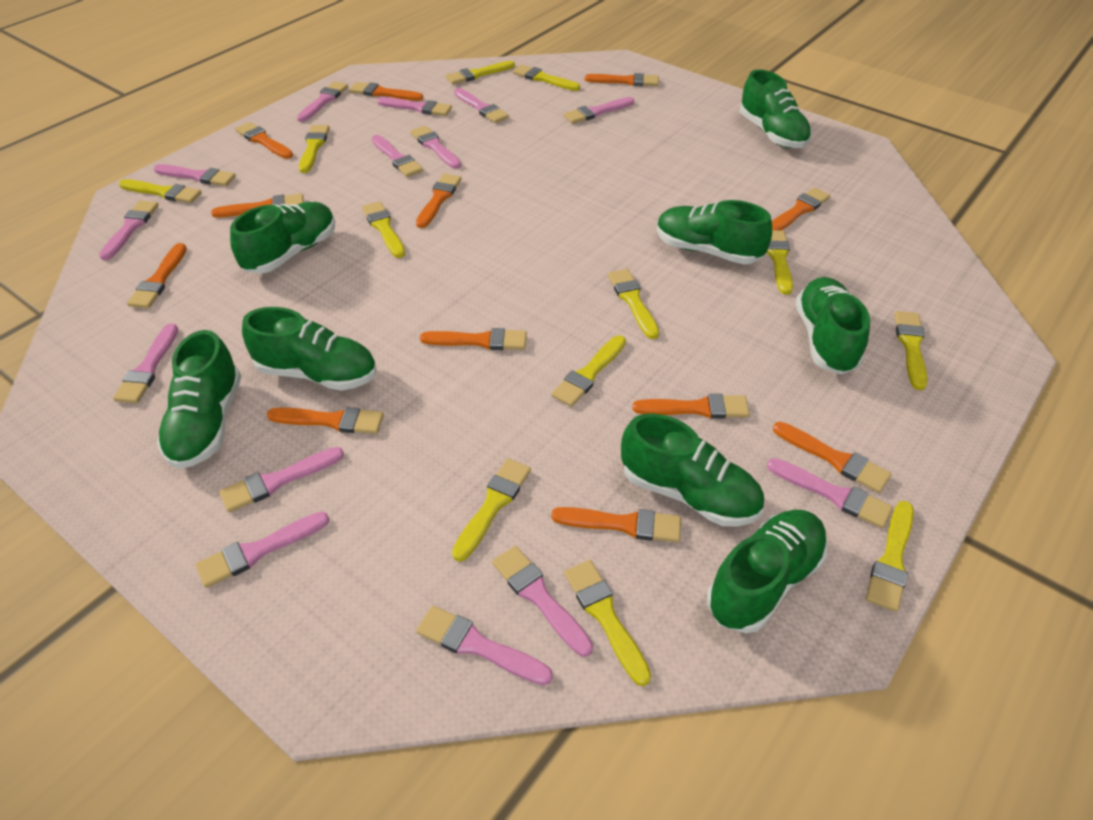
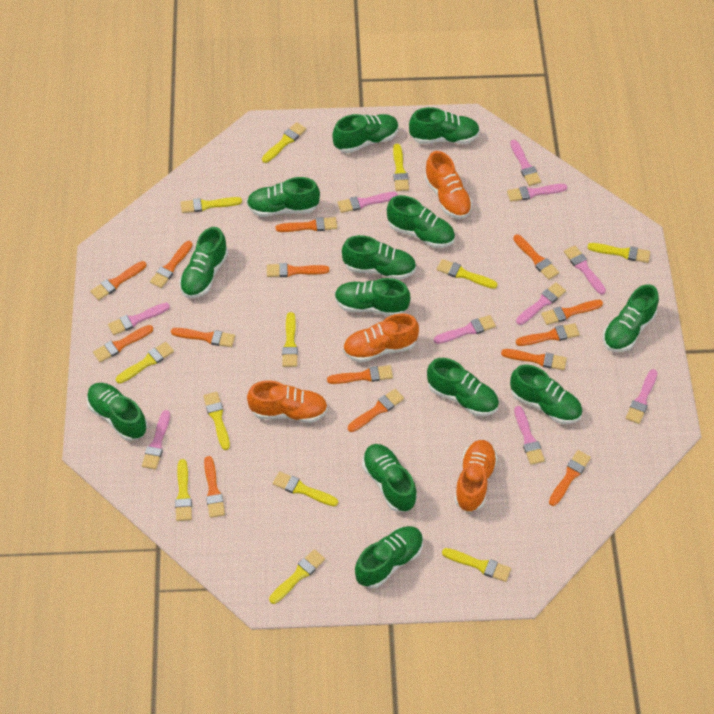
green shoe: [157,330,241,469] [230,202,335,274] [242,307,377,390] [621,413,764,526] [657,200,772,264] [707,510,828,633] [740,69,812,148] [796,277,870,374] = 8 -> [87,383,147,441] [179,227,228,298] [247,177,320,217] [332,114,399,153] [335,278,410,316] [342,235,416,280] [355,526,423,588] [362,444,417,512] [387,195,455,248] [409,107,480,144] [427,358,499,416] [510,365,582,424] [603,284,659,352] = 13
orange brush: [127,243,187,308] [211,194,304,218] [235,122,293,159] [267,407,384,434] [349,82,423,101] [416,173,461,228] [420,328,527,350] [551,507,681,543] [585,73,659,86] [632,394,750,419] [772,187,830,230] [773,422,891,493] = 12 -> [91,261,146,300] [93,325,153,362] [150,241,192,288] [171,328,235,347] [204,456,225,518] [267,263,329,277] [276,217,337,232] [327,365,393,384] [348,389,404,432] [501,349,567,370] [513,234,559,280] [516,323,580,346] [541,300,603,325] [549,450,591,506] = 14
orange shoe: none = 0 -> [247,380,328,423] [343,314,419,363] [424,151,473,219] [454,440,498,512] = 4
pink brush: [99,200,159,260] [113,323,178,403] [154,164,236,186] [196,512,329,588] [219,447,344,512] [297,81,348,122] [372,135,423,177] [377,97,452,116] [410,126,461,169] [416,606,553,685] [454,88,509,123] [492,546,593,657] [564,97,634,124] [767,458,893,528] = 14 -> [108,303,170,335] [142,410,170,469] [338,192,398,213] [434,315,496,344] [507,184,567,202] [510,140,541,186] [514,406,545,465] [516,282,566,325] [564,245,606,295] [626,369,657,424] = 10

